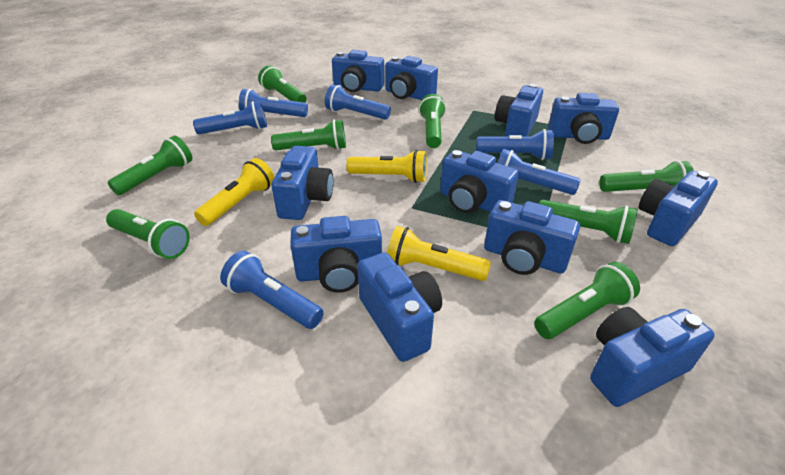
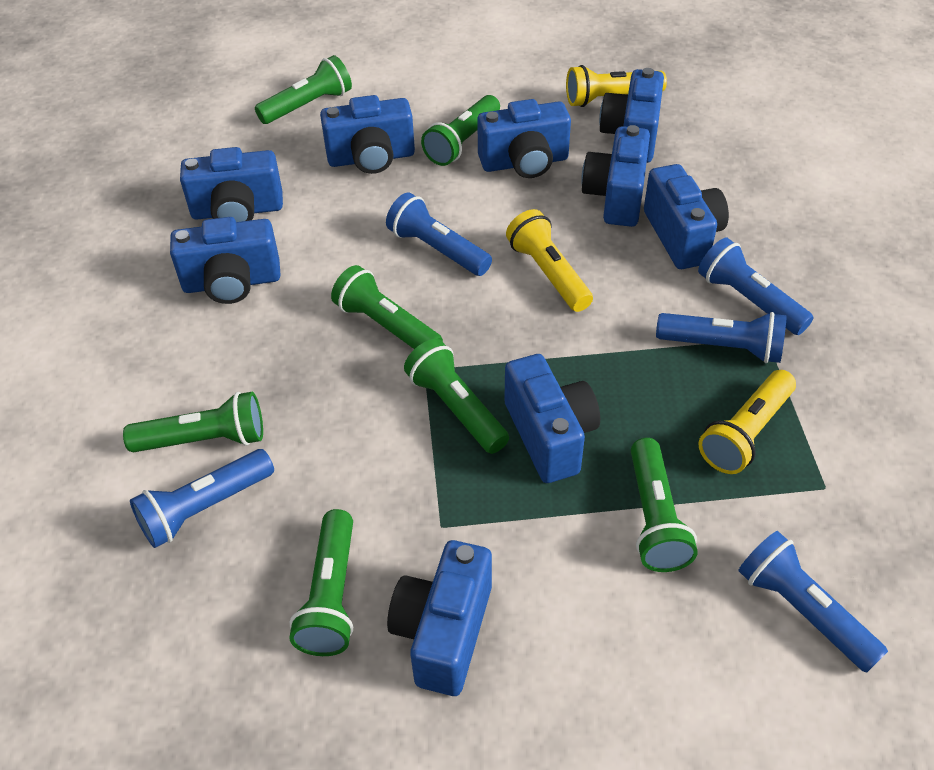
blue camera: [271,146,333,220] [291,216,382,292] [332,50,384,92] [357,252,442,362] [385,56,438,100] [440,150,519,213] [484,200,580,275] [495,84,543,137] [548,93,619,144] [590,307,715,407] [639,171,718,246] = 11 -> [170,217,281,304] [180,147,283,222] [320,95,415,174] [387,540,492,696] [477,99,571,178] [505,354,600,483] [581,125,650,227] [599,68,664,163] [644,164,729,269] = 9
blue flashlight: [193,101,267,134] [220,251,324,329] [239,89,308,117] [325,85,391,120] [476,129,554,160] [498,149,581,195] = 6 -> [130,449,274,548] [386,192,492,276] [656,312,786,363] [698,238,814,335] [739,531,888,673] = 5
green flashlight: [106,209,190,259] [108,136,192,195] [258,65,307,103] [271,120,346,150] [419,94,446,148] [534,262,640,339] [539,200,638,244] [599,161,694,192] = 8 -> [123,392,263,452] [255,55,352,124] [290,509,353,656] [331,265,443,349] [404,339,509,454] [421,95,500,166] [631,438,698,572] = 7

